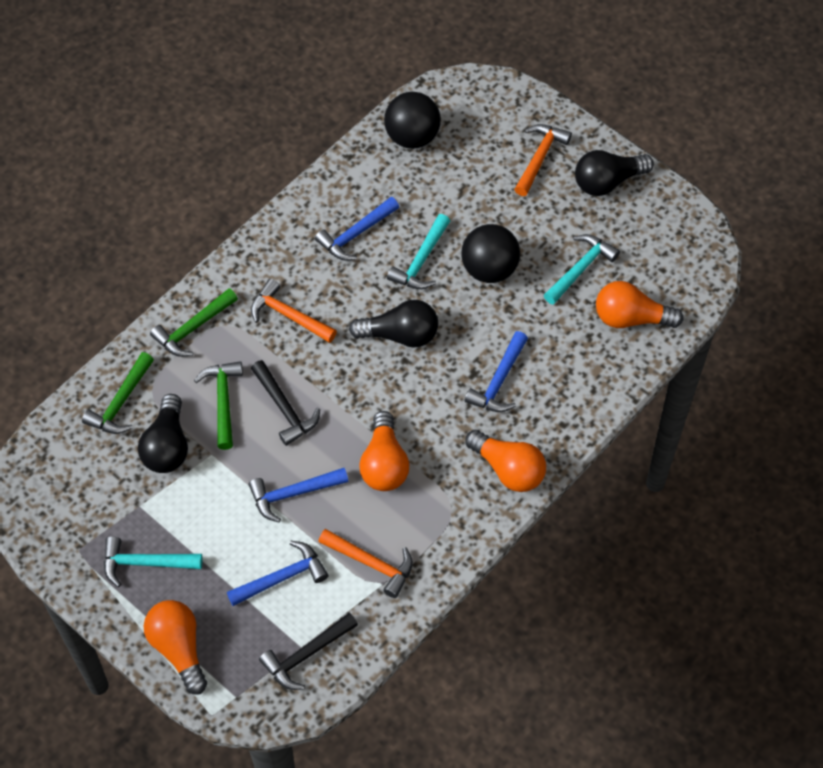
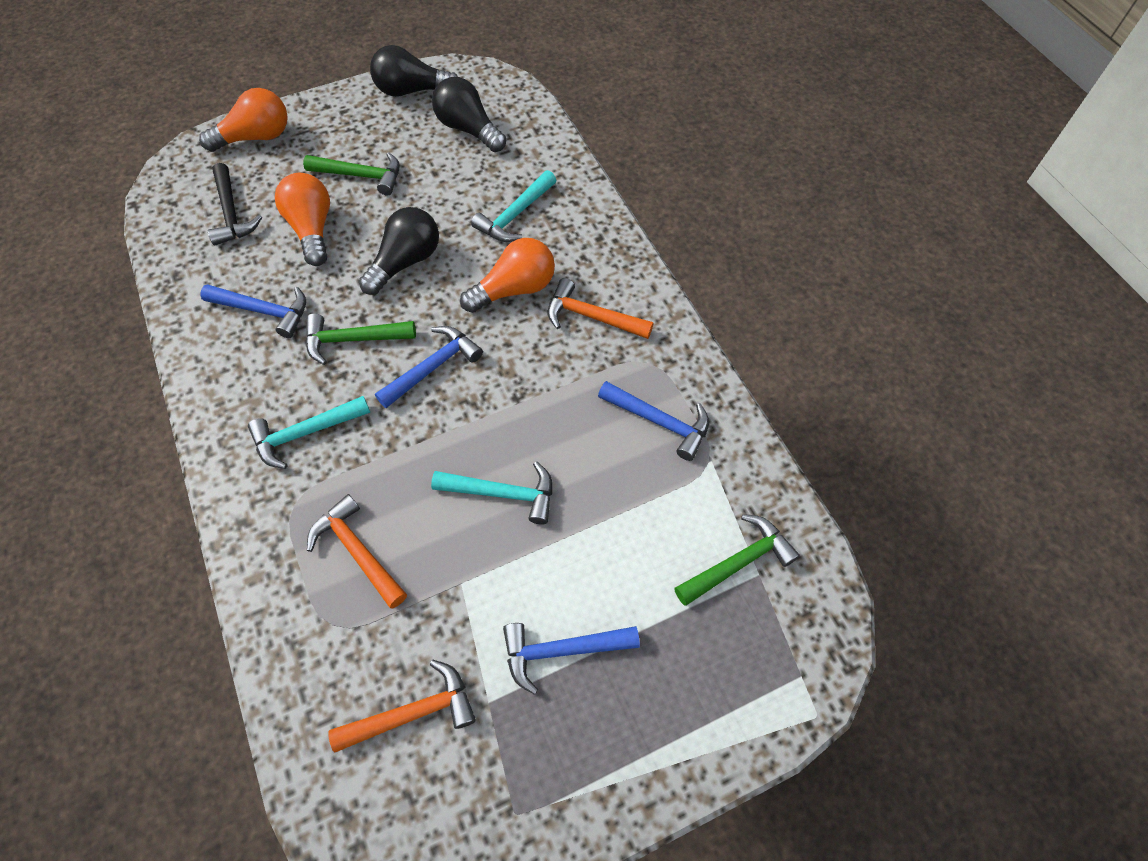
black ball: [384,92,441,149] [461,224,520,283] = 2 -> none = 0
black hammer: [251,360,320,446] [259,612,358,690] = 2 -> [208,163,262,246] = 1
orange light bulb: [144,600,207,695] [359,411,409,491] [465,429,546,492] [596,281,684,328] = 4 -> [199,88,288,152] [275,173,330,266] [460,238,555,313] = 3

